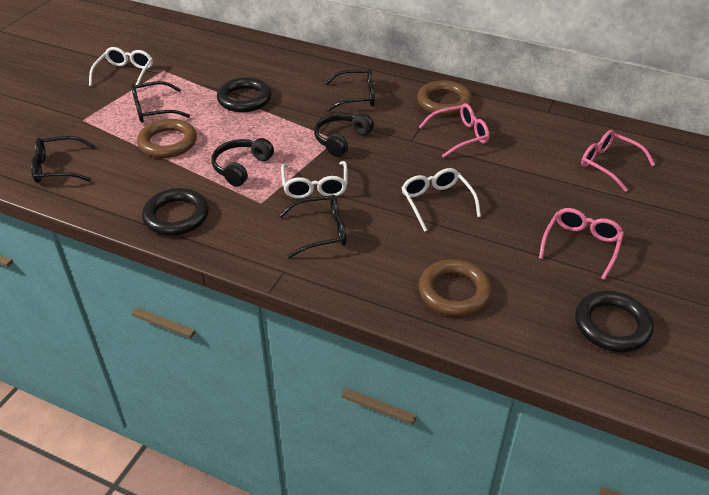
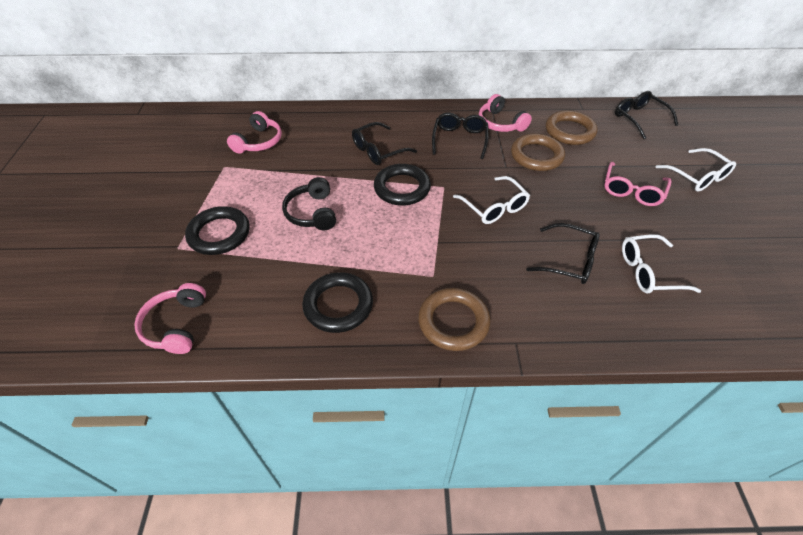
black headphones: [212,138,274,187] [314,113,374,157] = 2 -> [282,177,336,231] = 1
pink glasses: [419,103,489,158] [539,208,624,280] [581,130,655,192] = 3 -> [604,162,671,206] = 1
pink headphones: none = 0 -> [134,283,206,354] [227,111,282,154] [479,94,532,132] = 3

